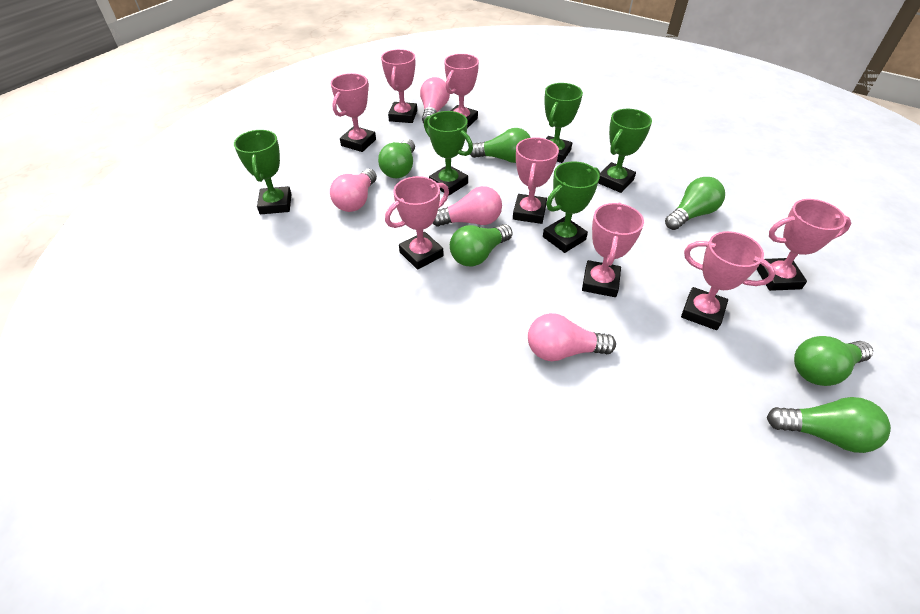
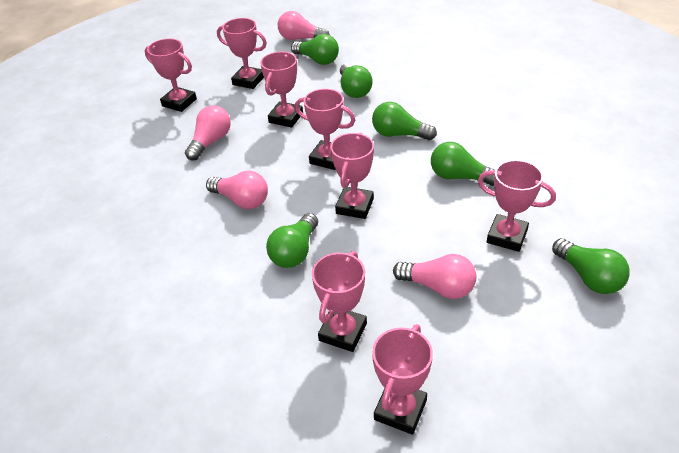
green trophy: [234,130,292,214] [424,111,473,195] [543,161,600,253] [544,83,583,163] [598,109,652,193] = 5 -> none = 0

